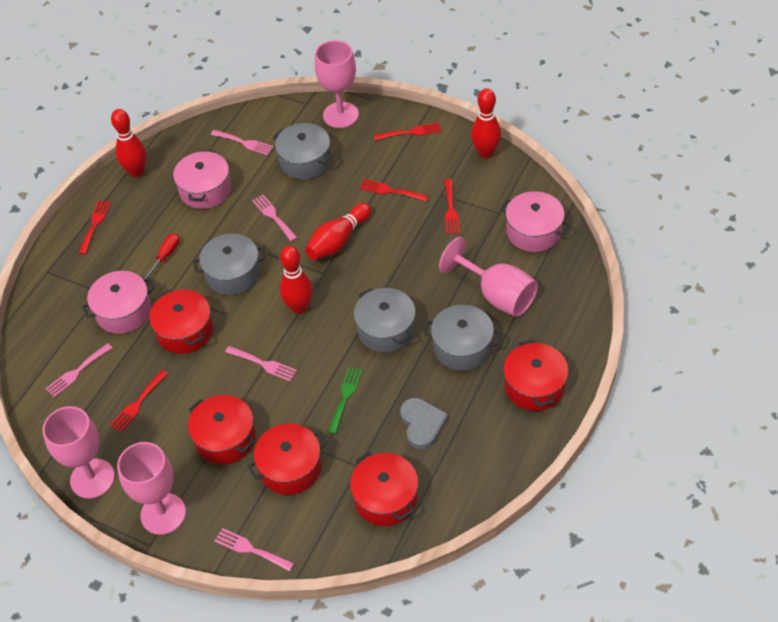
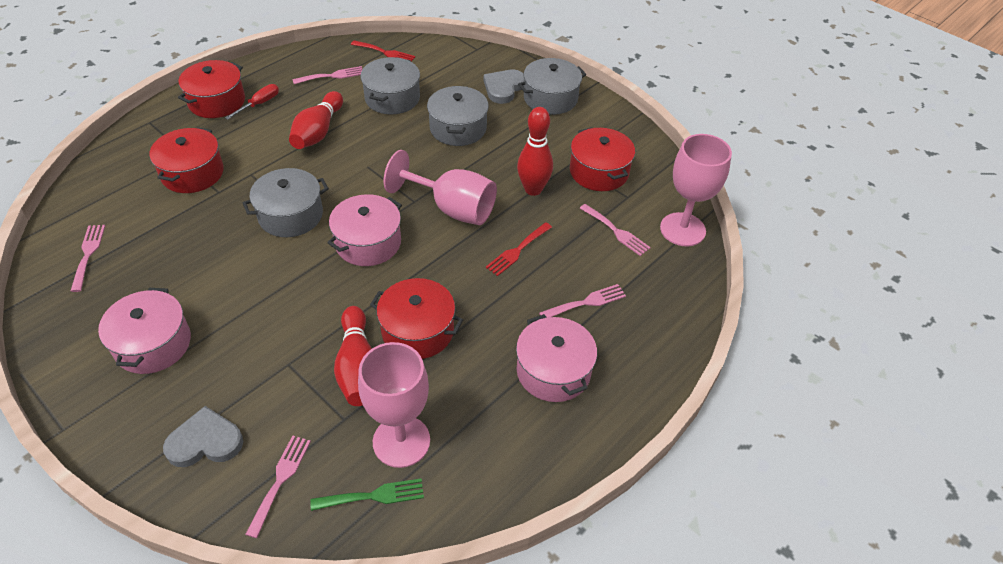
grey heart: [400,398,448,449] = 1 -> [163,406,243,467] [484,69,525,104] = 2
pink goblet: [42,406,115,499] [117,442,186,535] [315,40,359,128] [439,237,538,317] = 4 -> [358,342,430,468] [384,150,497,225] [660,134,732,246] = 3
red bowling pin: [111,109,147,177] [280,246,313,314] [305,203,371,260] [471,88,501,158] = 4 -> [289,91,343,149] [334,306,372,406] [517,107,553,196] = 3
red fork: [79,200,111,254] [110,370,168,432] [360,179,428,202] [374,122,441,141] [444,179,460,234] = 5 -> [351,40,415,62] [486,222,552,276] = 2
red pot: [149,289,213,354] [188,395,256,464] [248,423,327,495] [350,452,418,526] [503,340,568,411] = 5 -> [149,127,224,193] [178,60,245,118] [370,278,463,359] [570,127,635,191] = 4

